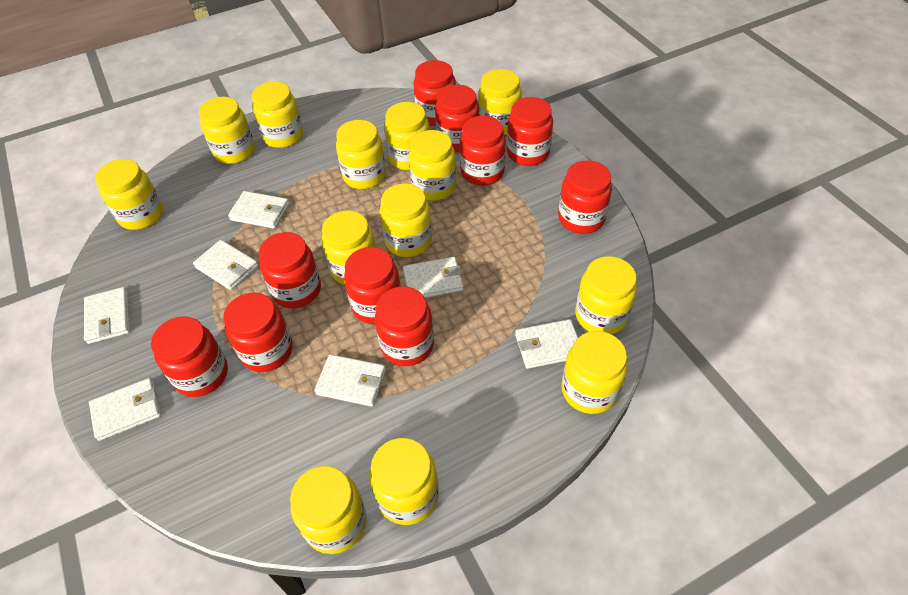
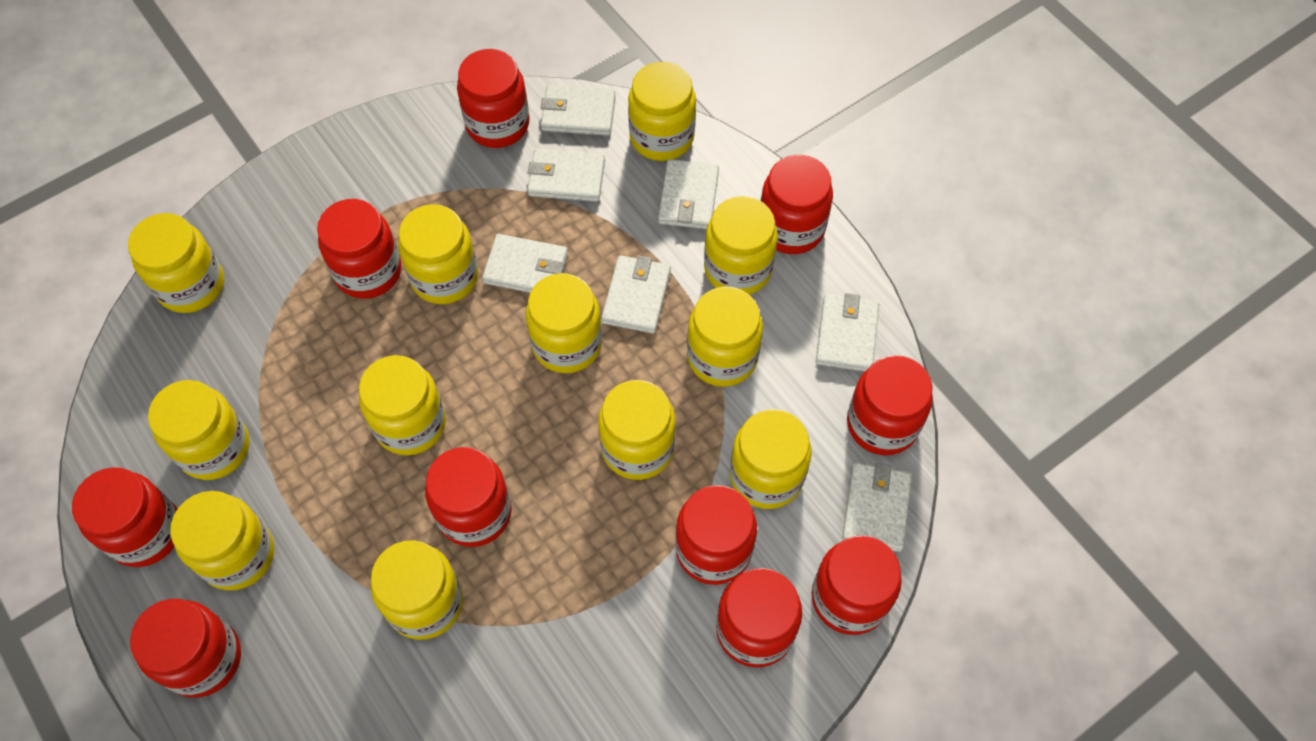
yellow jar: [95,159,163,230] [199,97,255,164] [252,81,303,148] [290,466,367,554] [322,210,376,285] [336,120,386,189] [369,438,439,525] [380,183,432,257] [384,102,429,170] [408,130,456,200] [478,69,522,135] [561,331,628,414] [575,256,637,335] = 13 -> [128,213,224,313] [148,380,249,480] [170,491,274,590] [359,355,446,455] [371,540,463,640] [398,204,478,304] [526,273,602,373] [598,380,676,480] [628,62,696,161] [687,287,763,387] [704,196,778,295] [730,409,812,509] = 12

